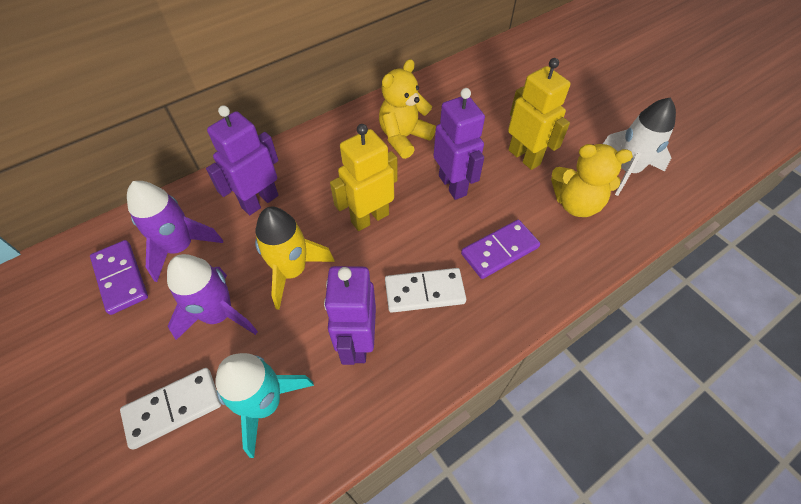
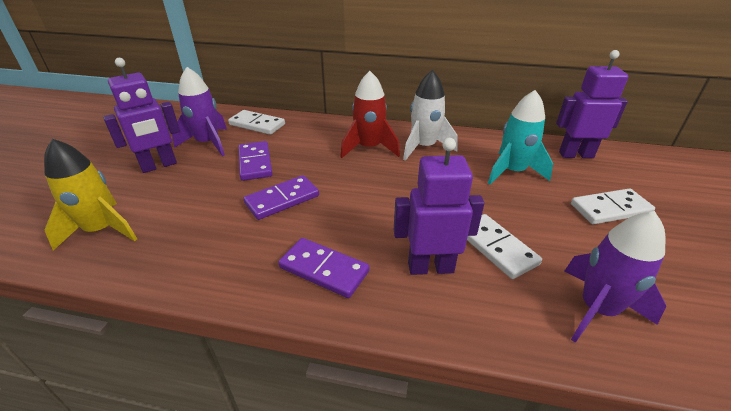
purple domino: [90,240,148,315] [461,220,540,279] = 2 -> [239,141,273,181] [243,175,319,220] [278,238,370,298] = 3
red rocket: none = 0 -> [340,71,400,158] = 1
white domino: [120,368,221,450] [385,268,466,313] = 2 -> [228,110,285,135] [467,214,542,279] [571,188,655,224] = 3
yellow robot: [330,124,398,231] [508,58,570,170] = 2 -> none = 0
yellow teddy bear: [379,59,436,159] [551,144,633,217] = 2 -> none = 0

